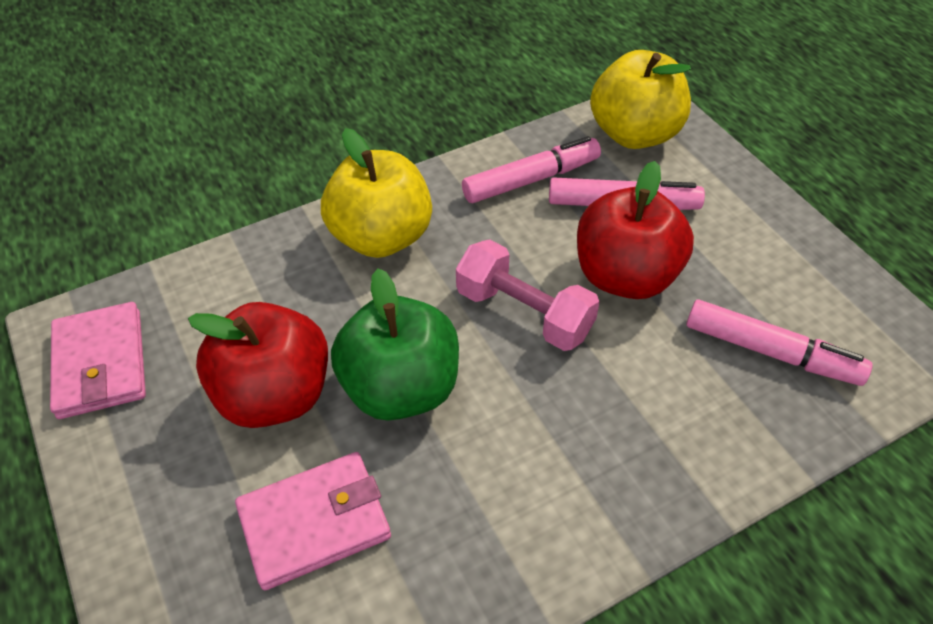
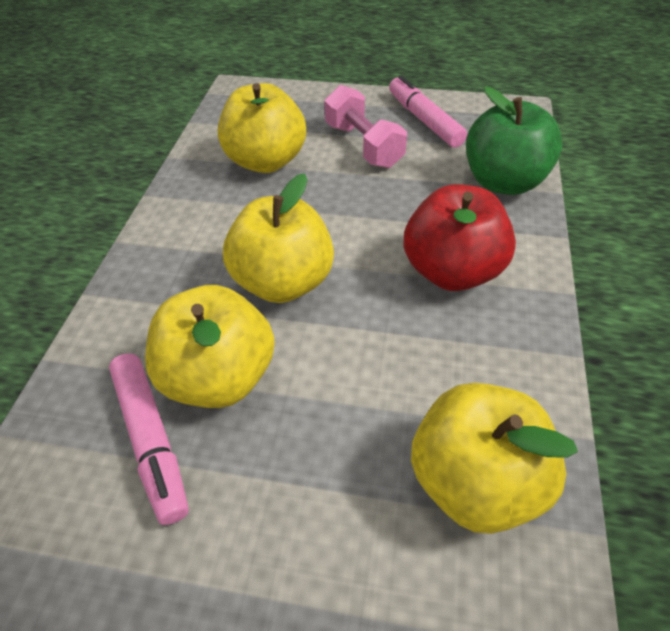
pink marker: [462,136,601,203] [549,177,705,210] [686,299,872,386] = 3 -> [109,353,189,525] [389,75,467,148] = 2
pink wallet: [50,302,146,419] [235,452,391,590] = 2 -> none = 0
red apple: [188,302,328,428] [577,161,694,299] = 2 -> [404,184,516,291] = 1
yellow apple: [321,128,432,258] [590,50,691,149] = 2 -> [145,285,275,408] [218,83,306,173] [223,173,334,303] [411,383,578,534] = 4

